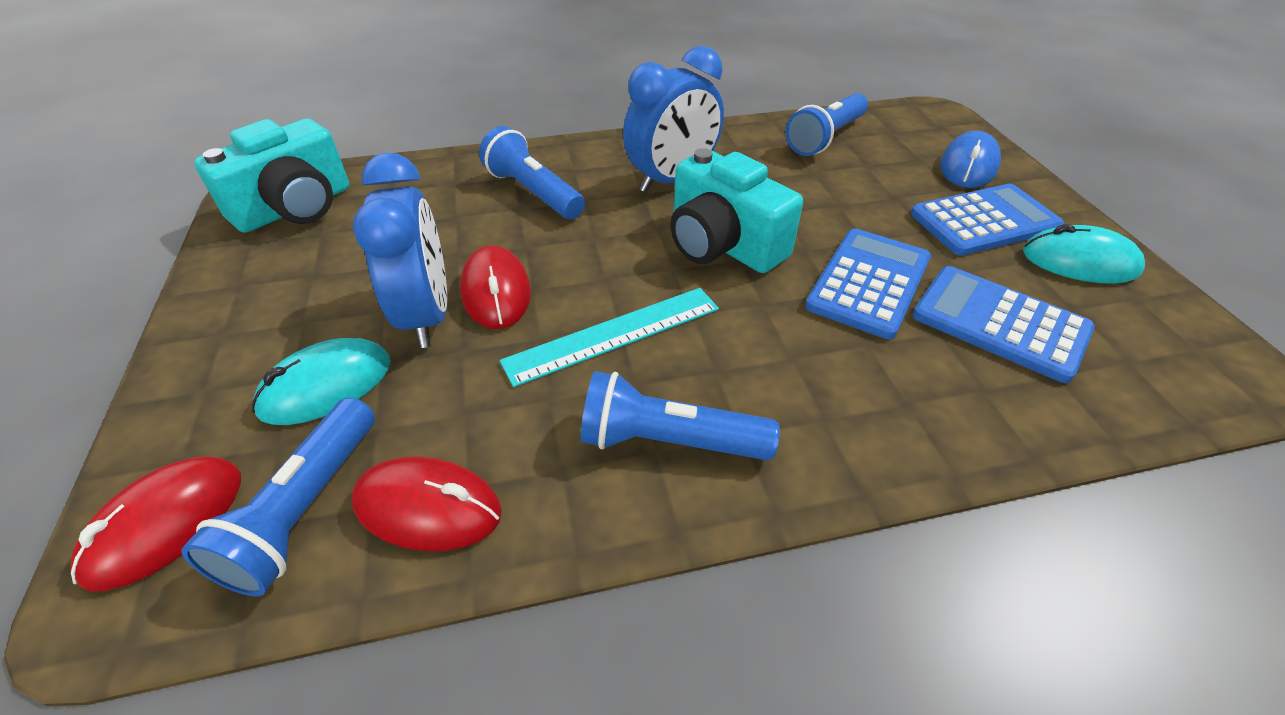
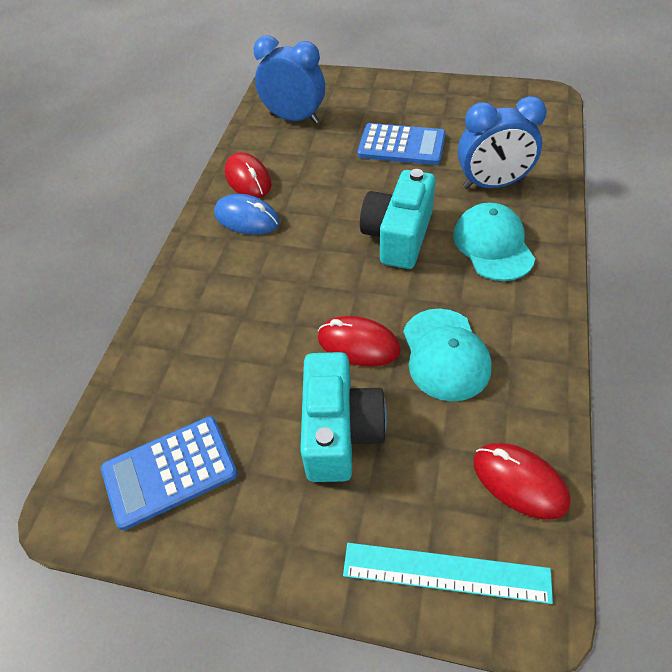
blue calculator: [805,229,931,339] [911,184,1064,256] [912,266,1095,383] = 3 -> [101,416,238,530] [358,123,446,165] = 2
blue flashlight: [181,398,375,597] [479,126,585,219] [581,371,780,460] [785,93,868,156] = 4 -> none = 0
turquoise cap: none = 0 -> [403,309,492,401] [453,202,535,281] = 2
turquoise mouse: [252,338,391,425] [1023,224,1145,284] = 2 -> none = 0

